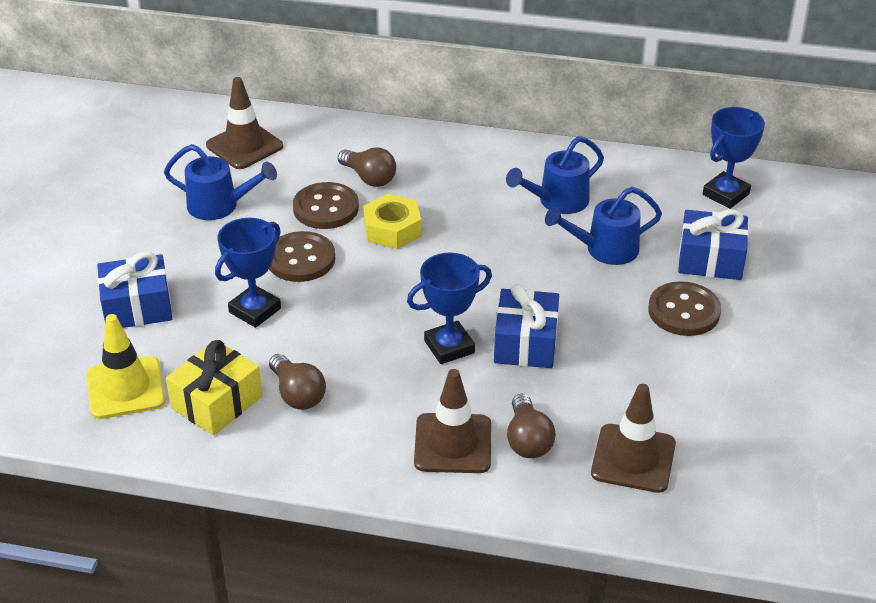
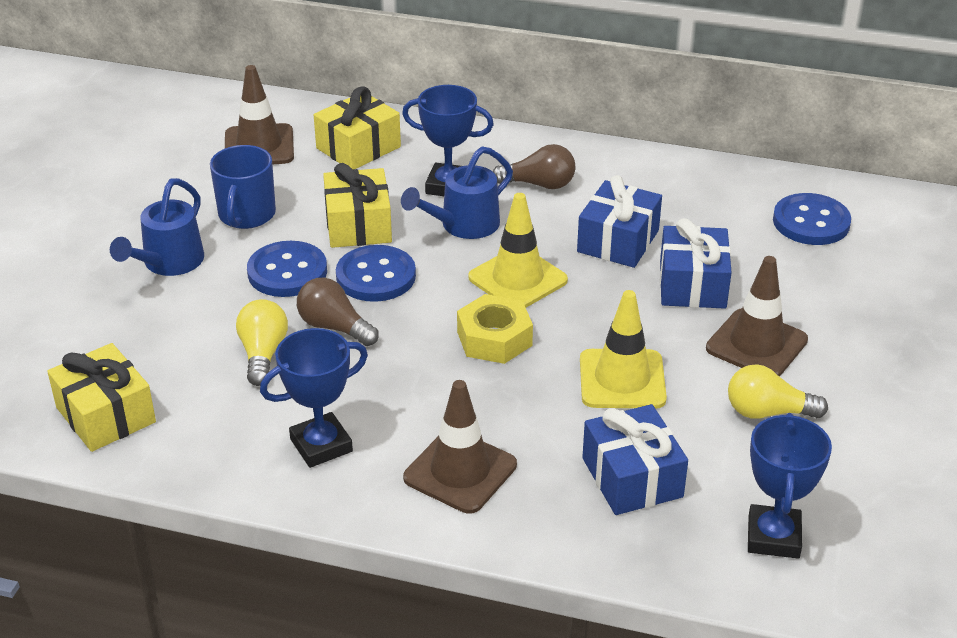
blue button: none = 0 -> [247,241,327,297] [336,245,416,302] [773,193,851,245] = 3
blue mug: none = 0 -> [210,145,276,229] = 1
blue watering can: [164,144,277,220] [506,136,604,214] [545,187,662,265] = 3 -> [110,178,204,276] [401,146,513,239] = 2
brown button: [269,231,335,282] [293,182,359,229] [648,281,721,336] = 3 -> none = 0
brown light bulb: [269,354,326,410] [338,147,396,187] [507,394,556,458] = 3 -> [297,278,379,346] [493,144,575,189] = 2
yellow gift: [166,340,262,435] = 1 -> [47,343,156,452] [314,86,401,169] [323,163,392,248] = 3
yellow light bulb: none = 0 -> [236,299,288,386] [728,364,828,419] = 2
yellow traffic cone: [87,314,165,419] = 1 -> [468,193,568,308] [580,290,667,409] = 2

